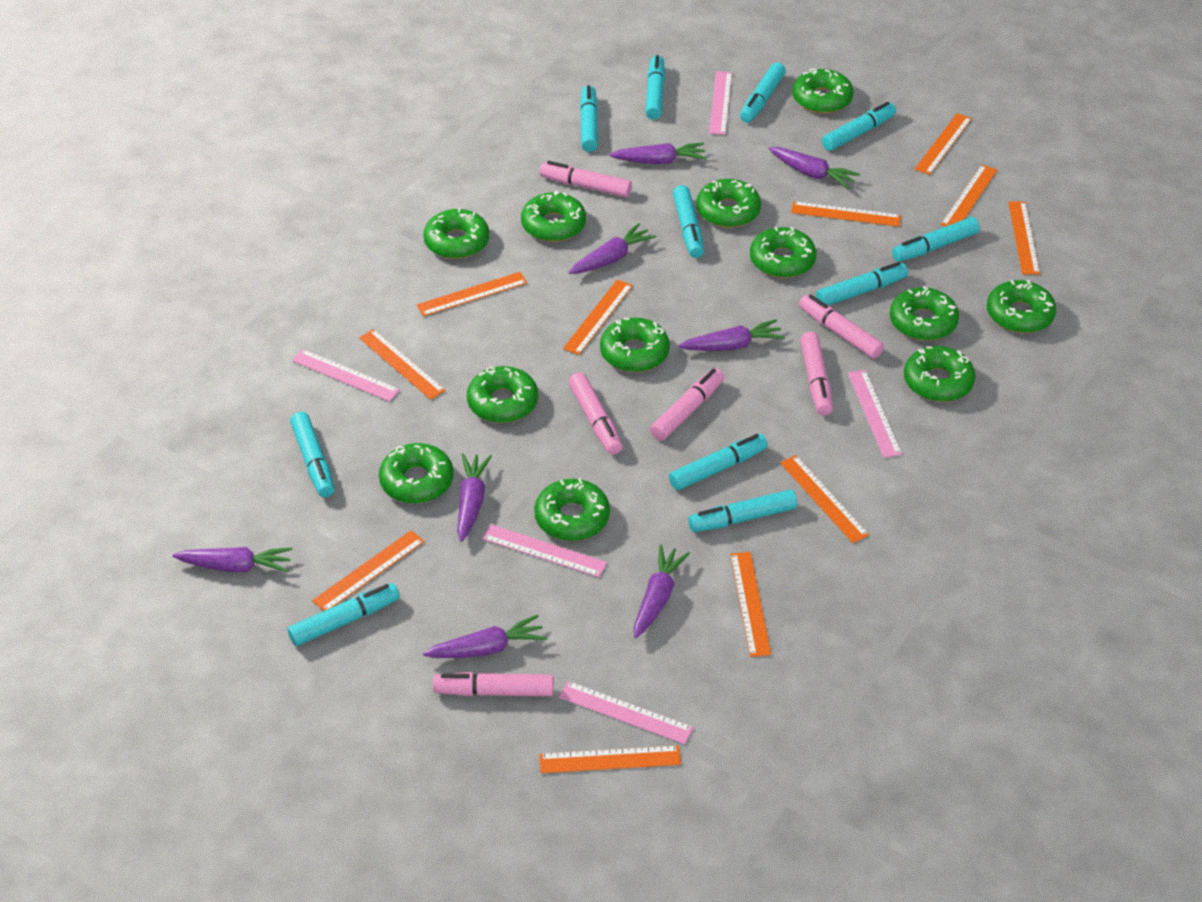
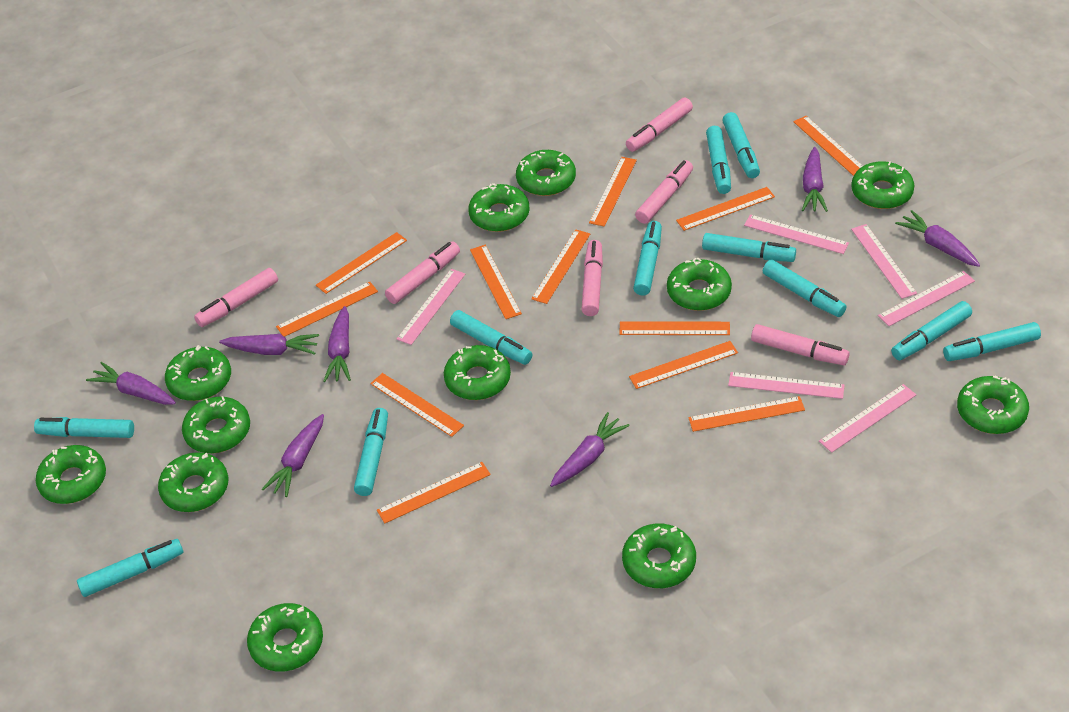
orange ruler: [312,530,425,611] [359,329,446,400] [416,272,527,316] [539,745,681,773] [563,280,633,355] [730,552,771,657] [780,455,869,543] [791,201,901,227] [915,113,972,175] [941,165,997,227] [1008,201,1040,275] = 11 -> [276,281,378,337] [316,232,407,294] [370,373,464,437] [377,462,491,524] [470,245,522,319] [531,229,590,304] [589,157,637,227] [619,321,730,335] [629,341,738,389] [676,187,775,231] [688,396,805,432] [793,116,863,176] = 12
pink ruler: [292,349,400,402] [482,524,607,577] [559,681,694,744] [709,71,732,135] [848,370,902,458] = 5 -> [397,269,465,345] [728,372,844,399] [744,214,849,254] [819,384,916,453] [851,224,917,299] [878,271,975,326] = 6
purple carrot: [173,547,293,573] [423,615,547,658] [457,453,492,542] [568,223,656,274] [609,142,707,164] [634,545,690,638] [678,319,785,351] [769,147,860,189] = 8 -> [86,362,176,405] [219,334,319,355] [262,414,324,497] [323,306,351,382] [550,412,629,487] [802,147,828,212] [895,210,980,267] = 7

